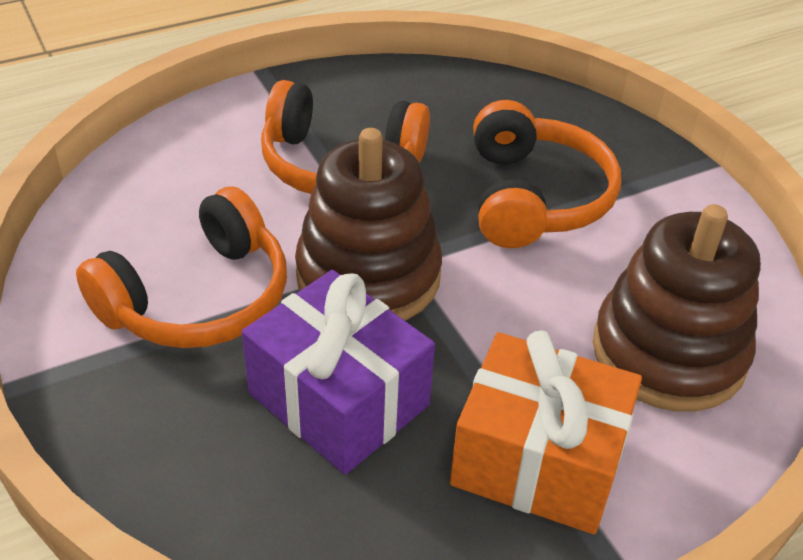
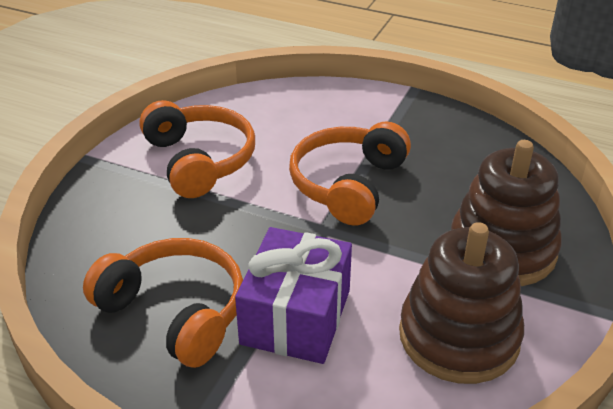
orange gift: [450,330,642,534] = 1 -> none = 0

